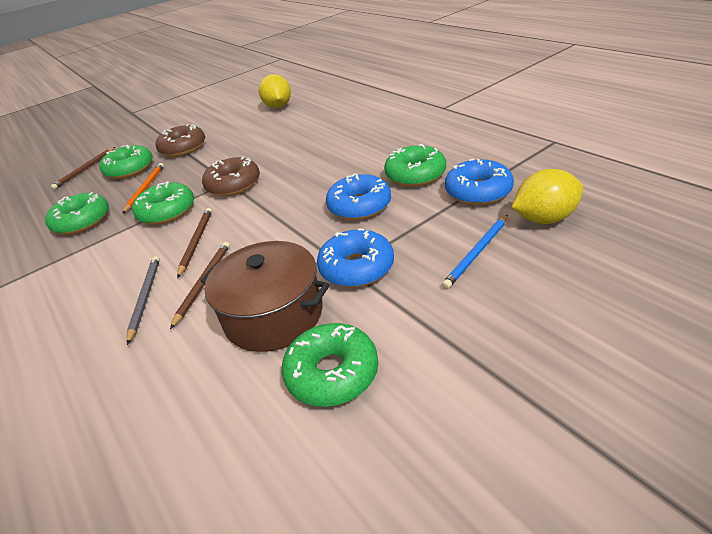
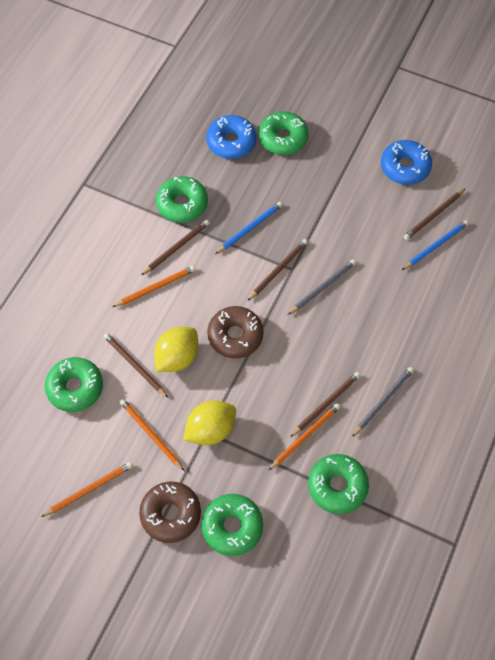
blue donut: [317,228,394,288] [326,173,391,220] [445,159,514,205] = 3 -> [206,115,256,159] [381,140,432,185] = 2
blue pencil: [442,215,508,289] = 1 -> [215,202,282,254] [402,220,469,270] = 2
brown pencil: [51,147,115,190] [170,242,230,329] [177,208,212,278] = 3 -> [104,333,168,398] [141,220,209,275] [248,239,308,301] [290,372,360,437] [404,188,466,240] = 5
brown pot: [200,241,329,352] = 1 -> none = 0
grey pencil: [127,256,160,345] = 1 -> [288,259,356,315] [352,367,414,437] = 2
orange pencil: [122,163,164,214] = 1 -> [41,462,133,517] [112,266,195,307] [120,399,185,471] [268,403,340,471] = 4

